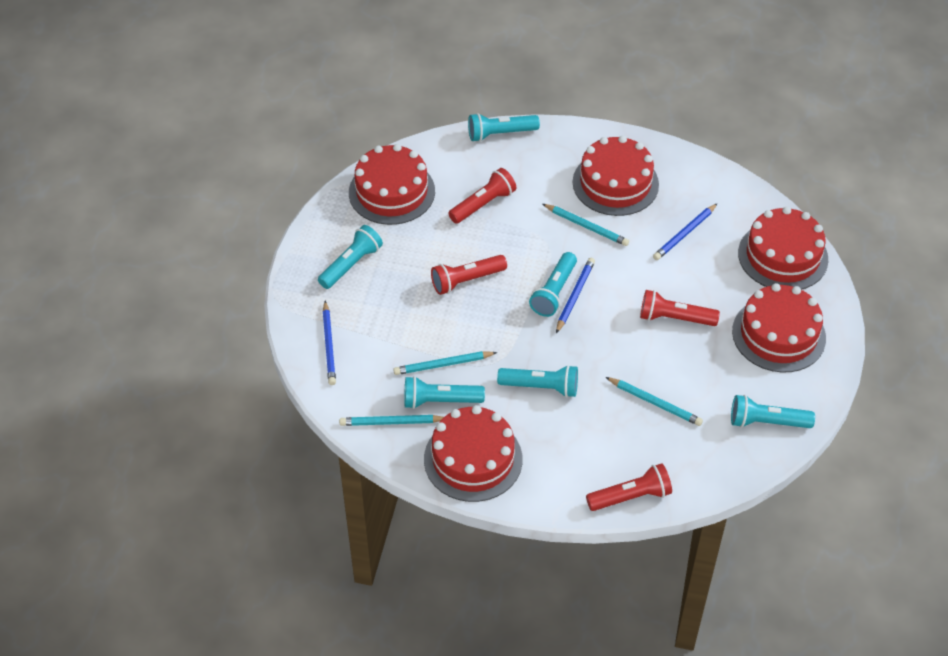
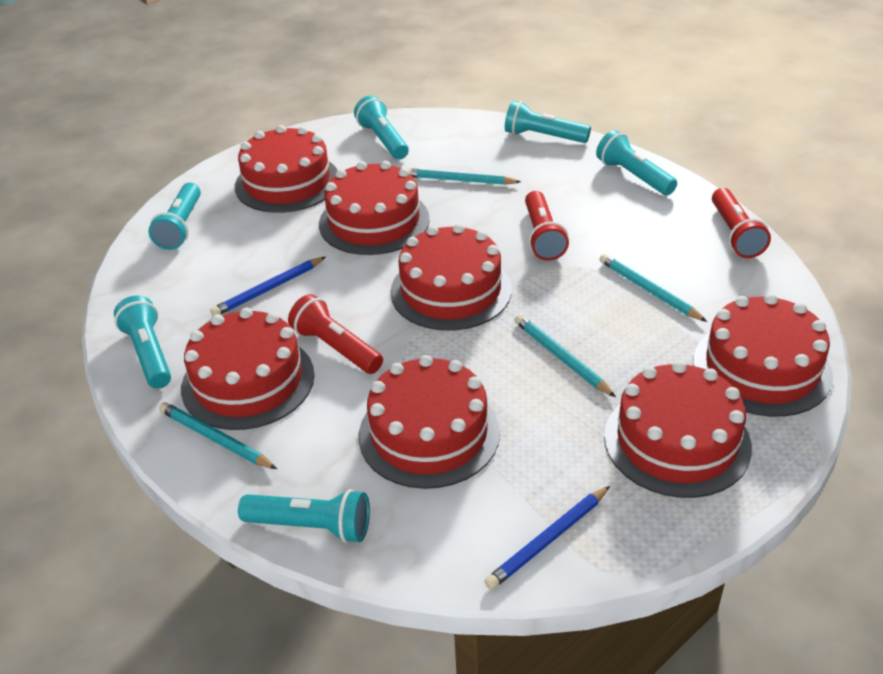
blue pencil: [323,301,336,385] [556,258,595,333] [653,203,718,260] = 3 -> [210,257,326,316] [484,486,610,590] = 2
red cake: [349,144,435,225] [424,405,523,502] [573,136,659,216] [732,283,826,372] [738,206,828,290] = 5 -> [181,308,315,430] [235,125,338,213] [319,161,430,255] [359,355,500,489] [390,223,512,331] [604,361,752,498] [693,293,833,417] = 7
red flashlight: [431,255,507,295] [448,168,516,224] [586,463,672,511] [640,290,720,326] = 4 -> [288,294,383,374] [525,191,569,261] [712,188,771,258] = 3

